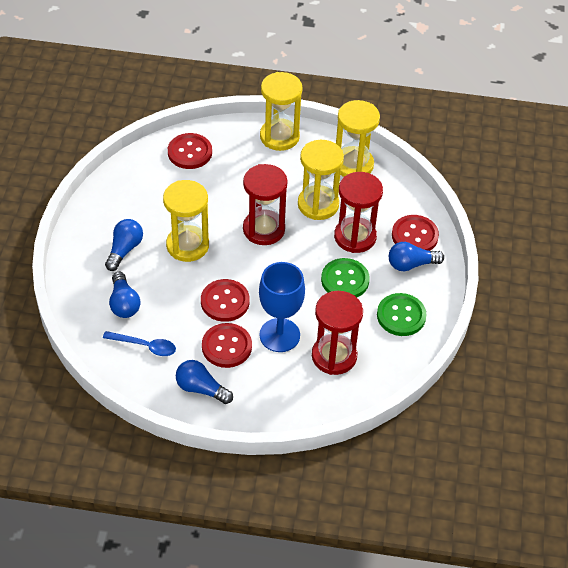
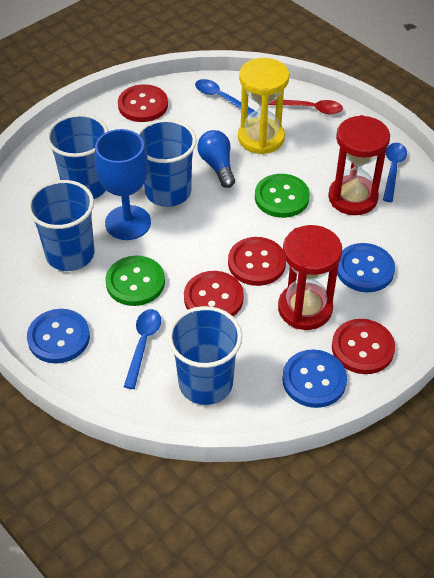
blue button: none = 0 -> [27,309,90,363] [282,349,347,408] [337,243,395,292] = 3
blue cup: none = 0 -> [27,180,95,271] [46,114,108,199] [137,119,197,207] [168,306,242,405] = 4
blue light bulb: [105,219,143,271] [109,272,140,318] [176,360,233,404] [389,242,444,271] = 4 -> [197,130,235,188] = 1
blue spoon: [103,331,176,356] = 1 -> [124,309,161,389] [195,79,255,115] [383,143,407,202] = 3
red hourglass: [243,164,288,245] [312,291,363,375] [334,172,383,253] = 3 -> [278,225,342,330] [328,115,390,215] = 2
red spoon: none = 0 -> [268,100,343,114] = 1
yellow hourglass: [163,180,209,262] [260,72,303,151] [298,140,344,220] [336,100,380,177] = 4 -> [238,58,289,154] = 1

